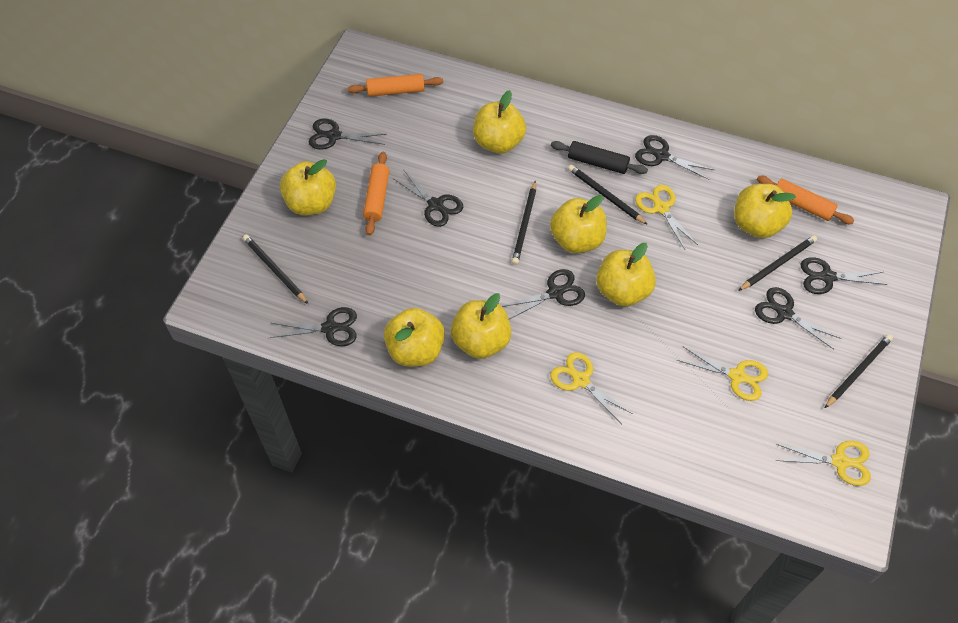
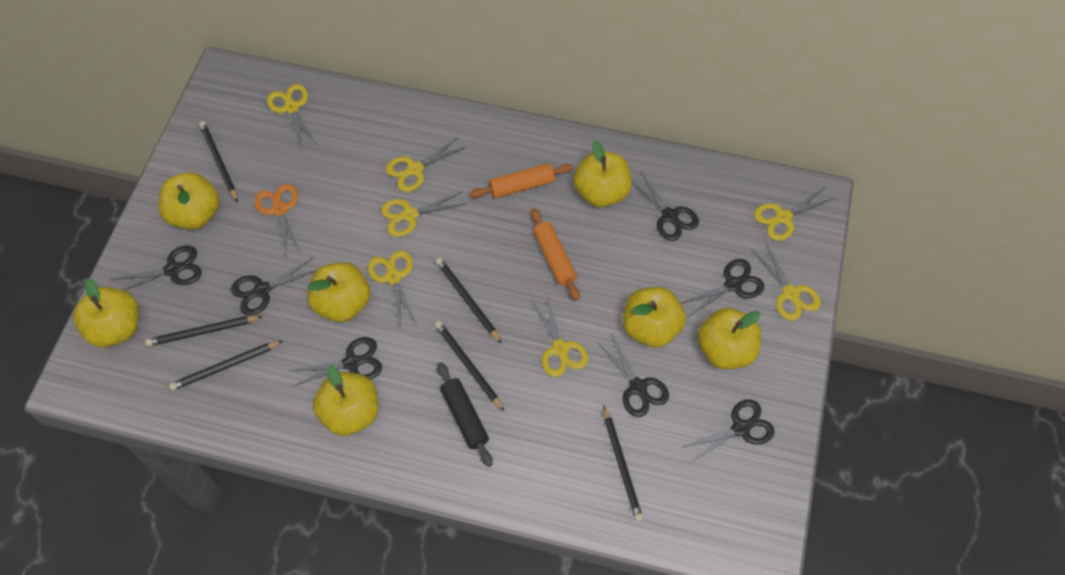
black pencil: [243,235,308,304] [512,180,536,265] [568,165,648,225] [738,235,817,291] [825,334,893,408] = 5 -> [145,316,263,346] [169,341,283,391] [199,121,238,202] [435,321,504,411] [436,258,502,344] [603,405,643,522] = 6
orange rolling pin: [348,74,443,97] [363,152,390,235] [757,176,855,224] = 3 -> [470,164,573,198] [531,208,580,301] = 2
orange scissors: none = 0 -> [255,184,302,255] = 1
yellow scissors: [550,352,633,423] [635,185,698,250] [677,346,768,401] [776,441,871,486] = 4 -> [267,84,316,148] [368,250,416,330] [381,191,467,237] [386,137,466,192] [532,296,588,377] [752,243,821,321] [754,188,835,241] = 7

